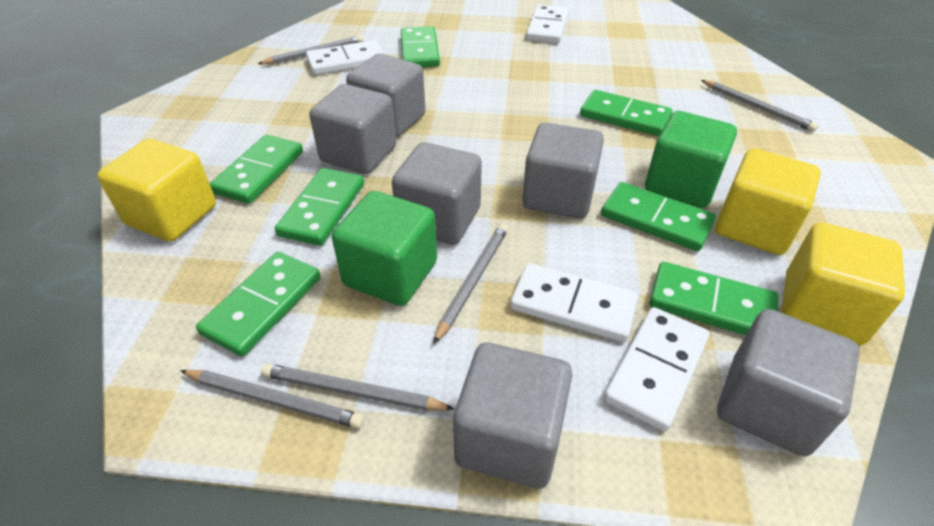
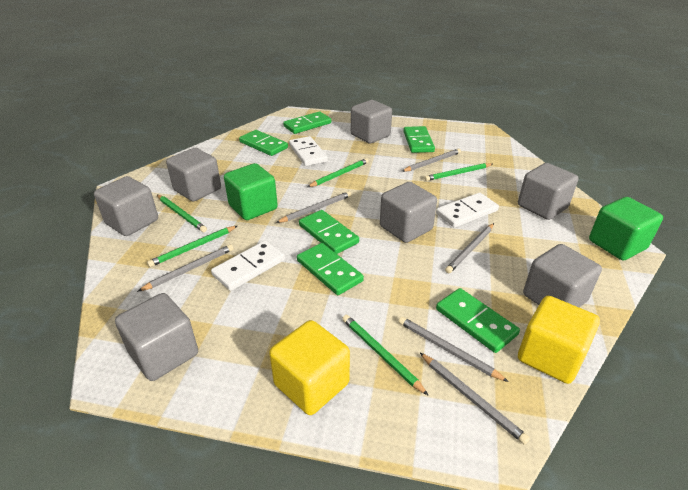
green domino: [196,252,321,357] [210,135,303,204] [275,168,364,246] [401,26,440,67] [580,90,672,136] [601,182,716,251] [649,262,779,335] = 7 -> [239,130,288,156] [283,111,331,134] [297,243,364,295] [299,210,359,254] [403,126,435,153] [436,288,520,353] = 6
green pencil: none = 0 -> [147,226,237,267] [157,195,207,232] [308,158,369,187] [342,315,429,396] [424,163,492,181] = 5
grey cube: [309,84,396,174] [346,54,425,138] [392,142,482,245] [453,343,572,489] [522,123,604,219] [717,309,860,457] = 6 -> [94,176,158,236] [115,293,198,381] [166,148,221,201] [351,100,392,143] [380,182,437,243] [518,163,579,220] [523,244,602,307] = 7
grey pencil: [180,370,364,429] [258,35,363,64] [261,363,455,411] [433,223,508,344] [701,80,818,132] = 5 -> [137,244,234,292] [276,191,351,223] [398,317,509,382] [402,149,461,172] [420,353,530,445] [445,223,494,273] = 6
white domino: [306,40,384,75] [510,263,638,342] [526,5,569,43] [604,307,710,431] = 4 -> [211,241,285,291] [289,136,328,166] [436,193,499,228] = 3
yellow cube: [97,139,216,241] [715,149,821,255] [781,222,905,345] = 3 -> [269,320,350,415] [518,296,600,384] = 2

